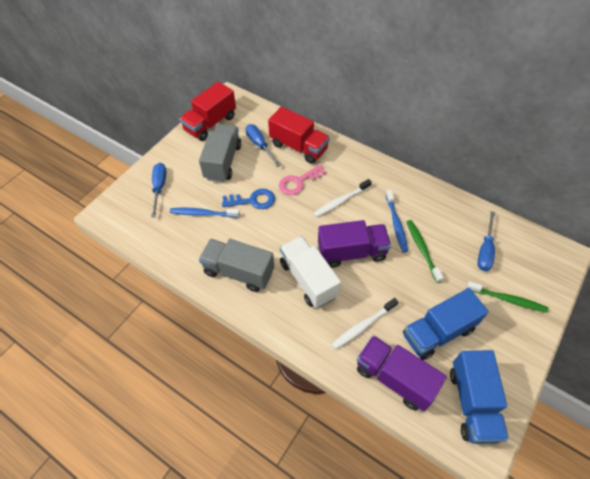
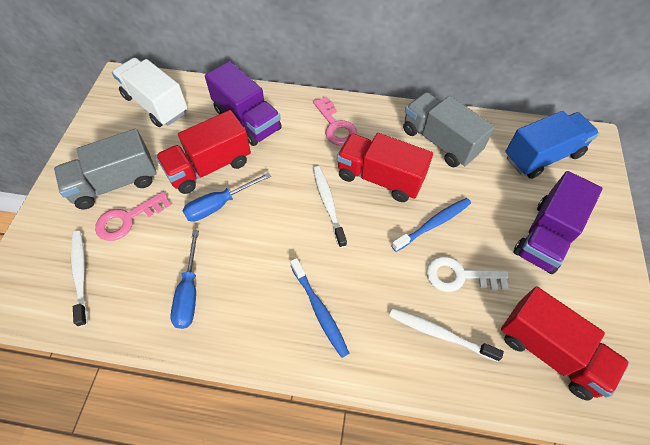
blue key: [222,189,275,209] = 1 -> none = 0
blue screwdriver: [151,163,167,218] [246,124,281,167] [477,211,495,271] = 3 -> [170,230,199,329] [182,172,271,222] = 2
blue truck: [403,288,489,360] [450,350,509,444] = 2 -> [505,111,599,179] = 1
green toothbrush: [407,220,444,283] [466,281,548,313] = 2 -> none = 0
pink key: [279,164,326,195] = 1 -> [95,192,171,241] [313,97,358,146] = 2
red truck: [179,82,236,141] [268,107,330,164] = 2 -> [156,110,251,194] [337,133,433,202] [501,286,629,401] = 3
white key: none = 0 -> [426,256,509,292] = 1
white toothbrush: [313,179,372,217] [331,298,398,350] = 2 -> [71,231,88,327] [313,166,347,248] [389,308,504,362] = 3

